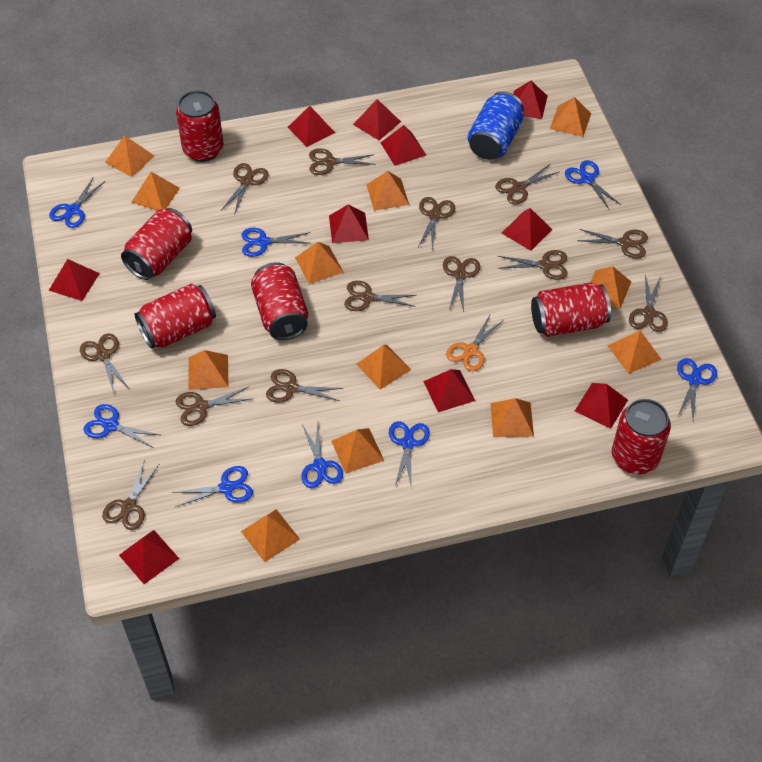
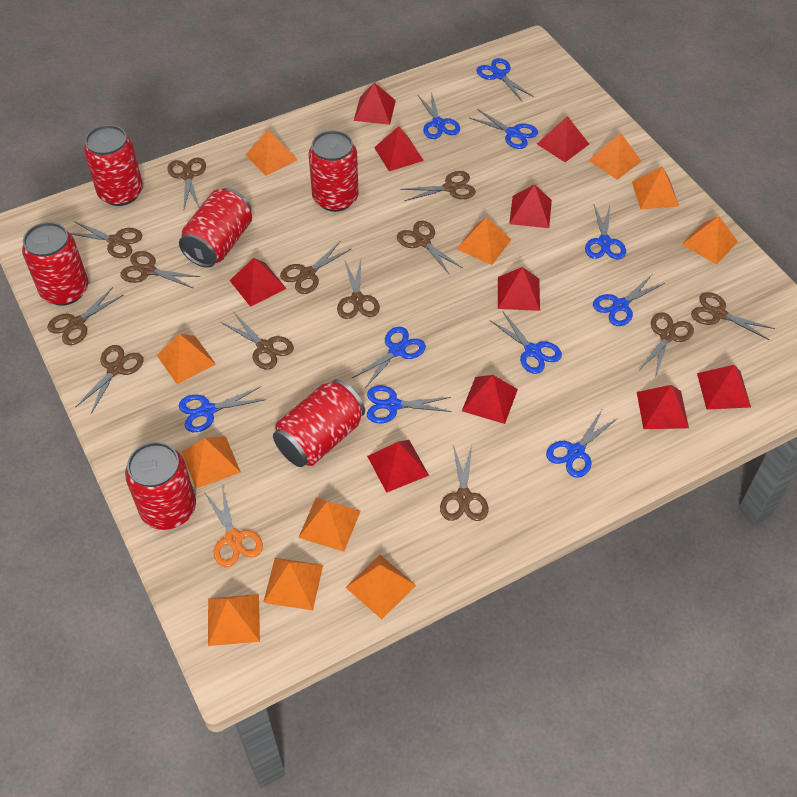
blue can: [468,91,524,160] = 1 -> none = 0
blue scissors: [49,178,105,228] [84,404,160,448] [174,466,253,507] [242,228,310,257] [301,424,343,488] [389,421,430,489] [565,160,621,209] [677,358,717,420] = 8 -> [179,386,266,432] [352,327,426,388] [367,386,452,423] [417,92,460,139] [470,109,538,149] [476,58,534,101] [490,312,562,374] [546,410,618,478] [585,205,626,259] [593,275,665,326] = 10
orange pyramid: [105,135,154,177] [131,172,180,211] [189,350,228,390] [241,509,300,562] [295,242,343,284] [331,428,384,473] [356,345,411,389] [366,171,409,211] [490,398,534,437] [550,97,591,137] [590,266,631,309] [607,330,661,374] = 12 -> [157,334,216,384] [182,436,241,489] [208,594,260,646] [246,130,297,176] [263,558,323,610] [298,498,361,552] [345,555,416,619] [457,217,512,265] [588,133,642,180] [632,166,679,209] [682,216,738,265] = 11

